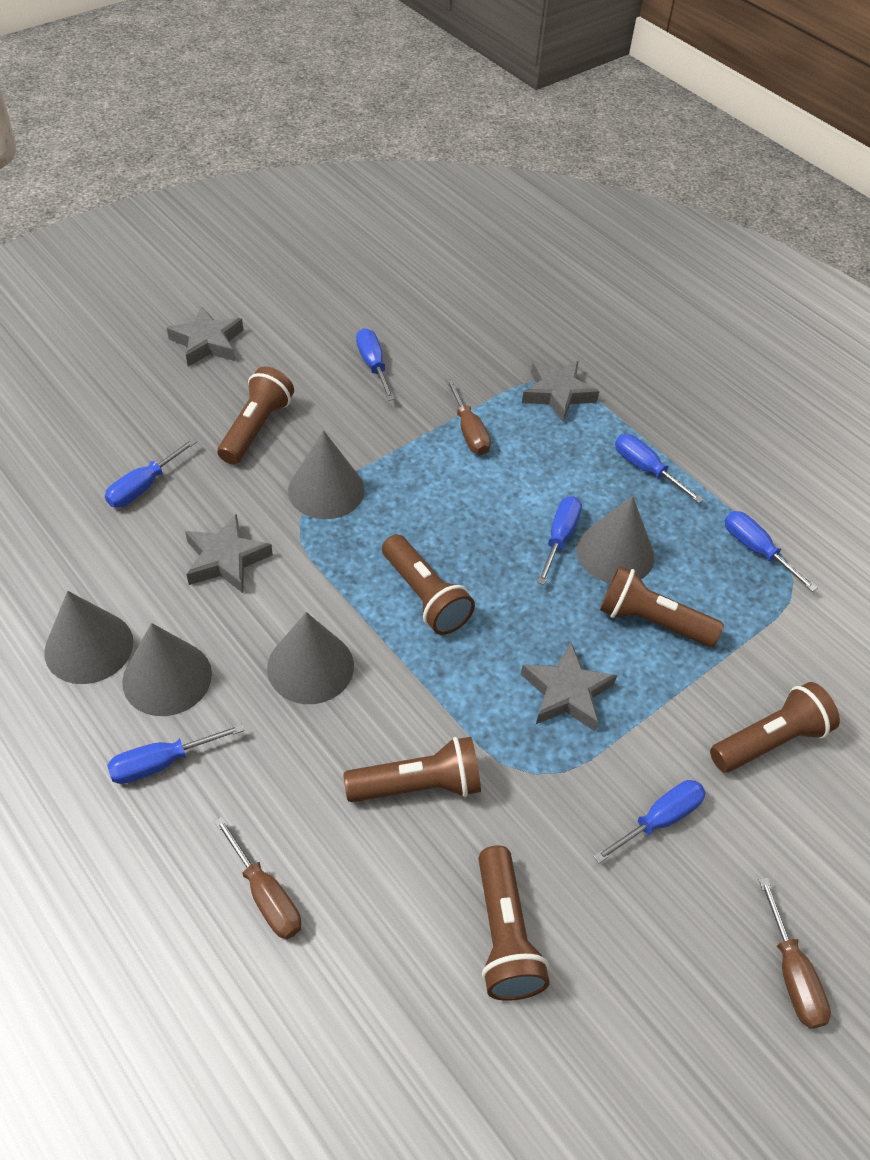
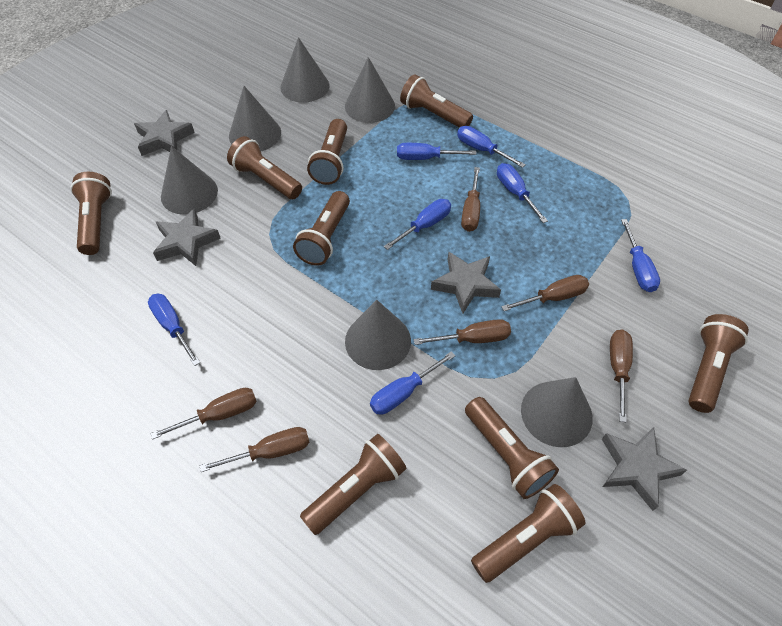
brown flashlight: [217,367,294,465] [343,737,481,802] [382,534,475,635] [478,845,550,1001] [600,566,724,647] [710,682,840,773] = 6 -> [70,172,112,255] [227,136,302,199] [293,191,350,266] [300,434,407,535] [307,119,347,185] [400,74,473,128] [465,397,559,499] [471,484,585,583] [688,314,749,413] = 9
brown screwdriver: [214,816,301,939] [445,378,491,455] [758,877,831,1029] = 3 -> [150,388,257,440] [200,427,310,472] [414,319,511,345] [461,167,480,232] [501,275,589,311] [610,330,633,422] = 6
grey cone: [44,591,133,684] [122,623,212,716] [267,612,354,704] [288,430,365,519] [577,496,655,583] = 5 -> [161,146,218,215] [229,86,281,151] [280,37,330,103] [345,57,395,123] [345,300,411,370] [521,377,593,447] = 6

